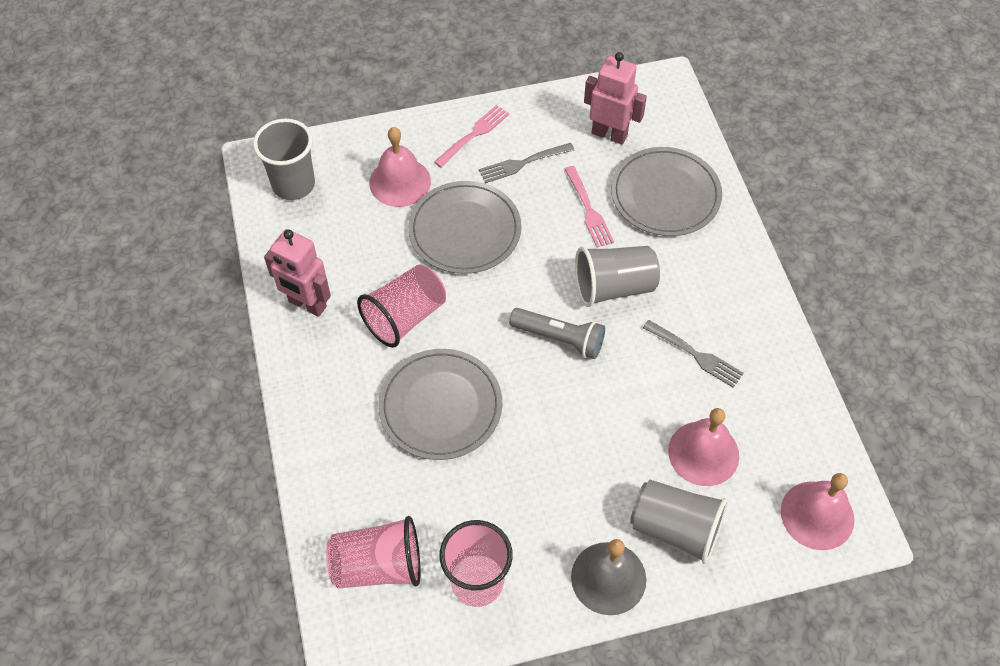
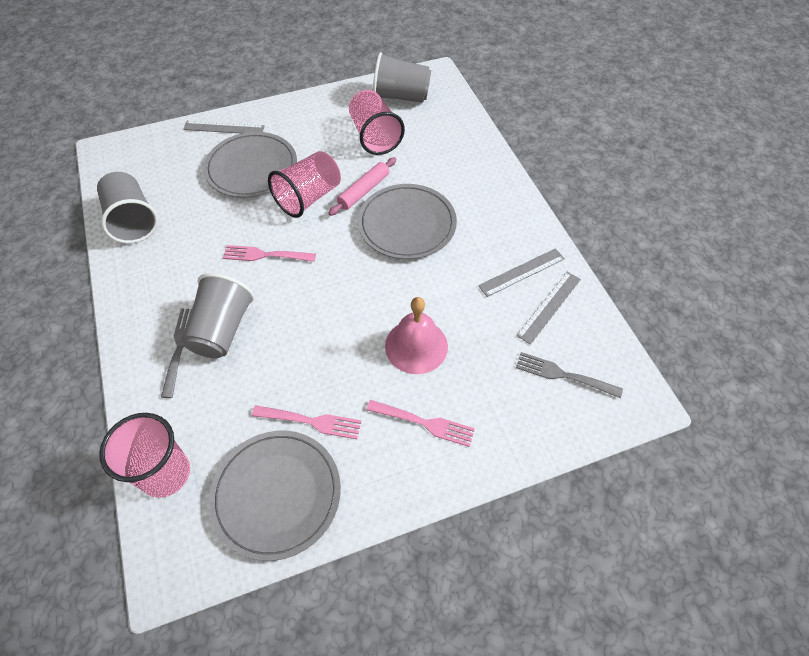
grey bell: [571,539,646,615] = 1 -> none = 0
grey flashlight: [509,308,605,359] = 1 -> none = 0
grey ruler: none = 0 -> [183,121,265,133] [478,248,565,297] [516,272,581,345] = 3
pink bell: [369,127,431,207] [668,408,739,486] [781,473,855,550] = 3 -> [385,297,448,374] = 1
pink fork: [434,105,509,168] [565,166,614,248] = 2 -> [223,245,316,262] [252,405,361,439] [366,400,475,447] = 3
pink robot: [264,229,331,317] [584,52,647,145] = 2 -> none = 0
pink rolling pin: none = 0 -> [329,157,396,216] = 1

